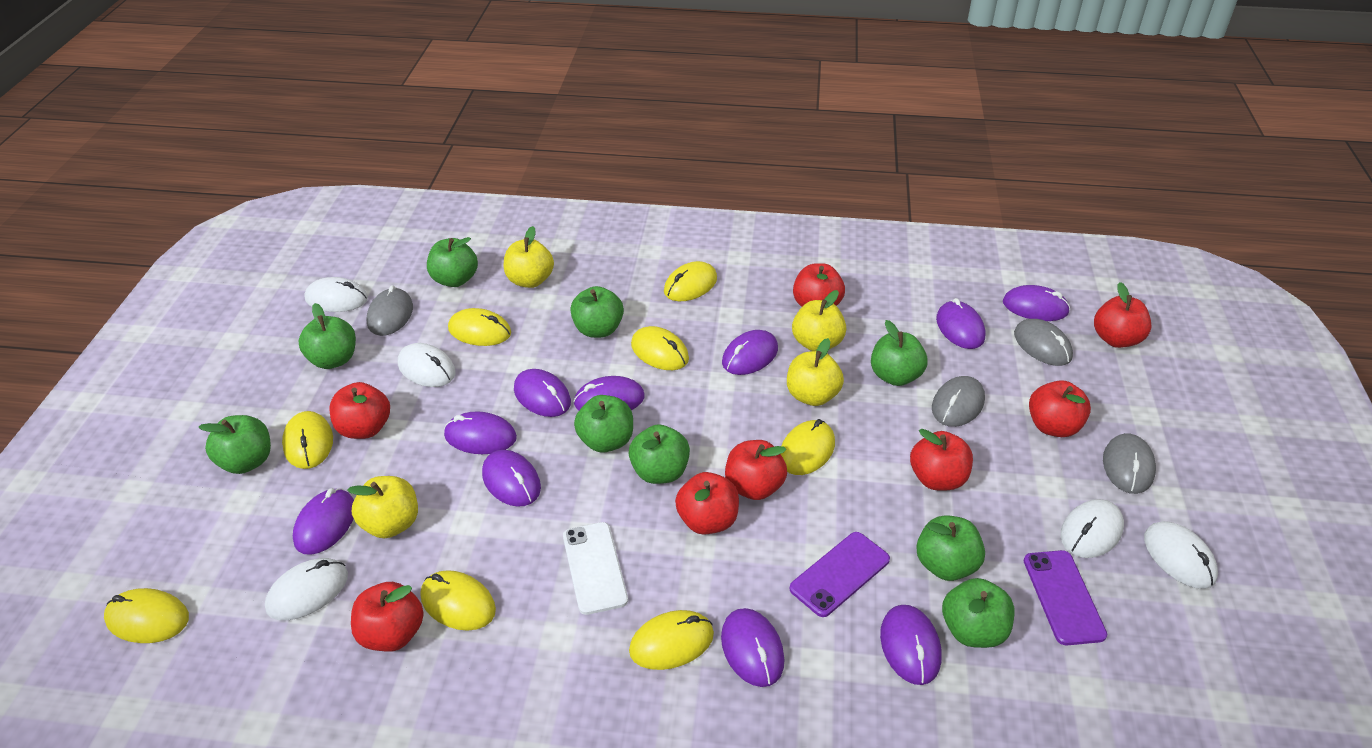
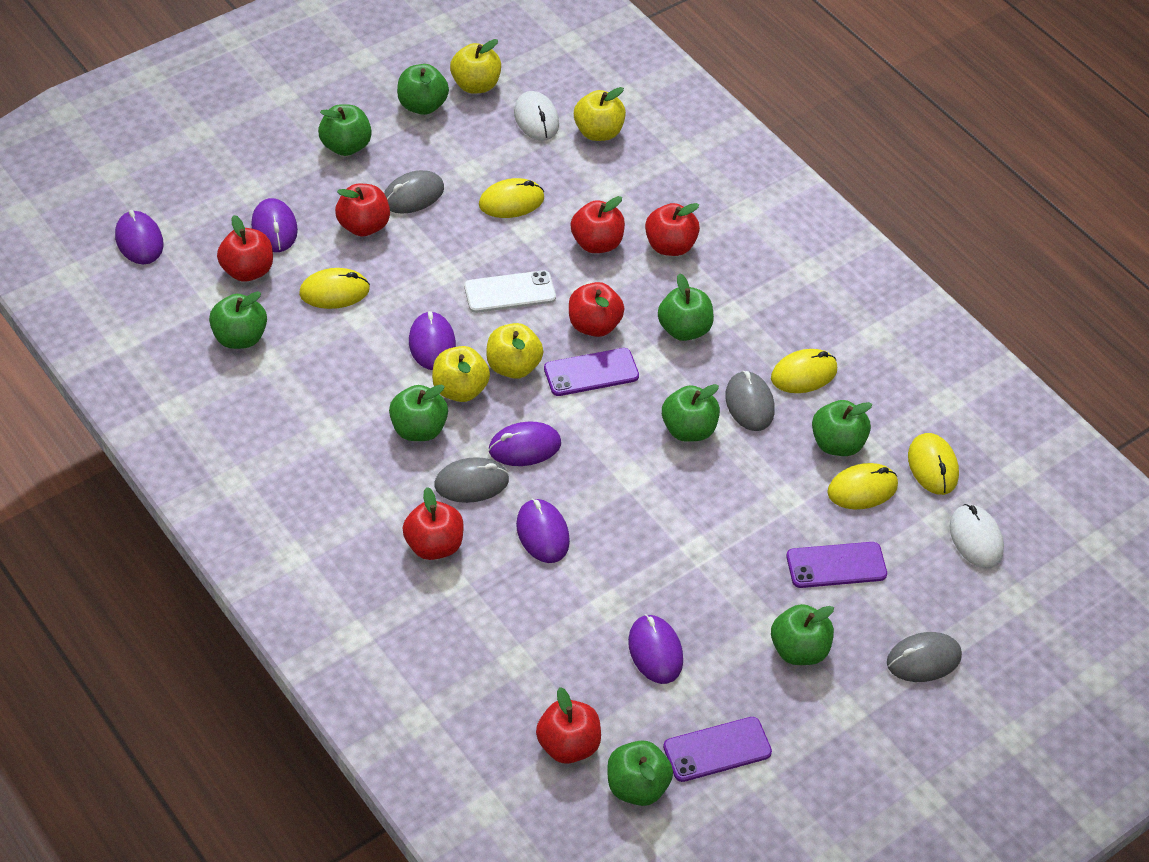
purple mouse: [293,488,354,555] [444,411,517,454] [482,450,541,507] [514,369,571,417] [573,376,645,410] [721,608,785,687] [722,330,778,375] [880,605,942,685] [936,298,986,349] [1003,285,1070,321] = 10 -> [115,210,164,264] [251,198,298,252] [409,311,456,370] [489,421,561,466] [516,499,570,563] [628,614,683,684] = 6
purple phone: [790,532,890,617] [1024,550,1107,645] = 2 -> [544,348,639,396] [663,717,772,782] [786,542,887,588] = 3
red apple: [329,382,390,439] [351,582,424,652] [675,472,739,535] [725,440,787,500] [793,263,845,307] [910,429,973,491] [1029,380,1091,437] [1094,282,1151,348] = 8 -> [217,215,273,282] [335,184,390,237] [403,487,464,560] [536,687,601,764] [569,282,624,337] [571,196,625,253] [645,203,700,256] = 7
white mouse: [265,558,348,620] [304,277,368,312] [398,343,456,387] [1060,499,1124,558] [1144,521,1218,589] = 5 -> [514,91,559,141] [950,504,1004,569] = 2
yellow mouse: [104,588,189,643] [282,411,333,469] [421,570,496,631] [448,308,511,346] [629,610,714,670] [631,326,689,370] [664,261,717,301] [781,419,835,475] = 8 -> [299,268,370,309] [479,178,544,218] [771,349,837,393] [827,463,898,509] [908,433,959,495] = 5

